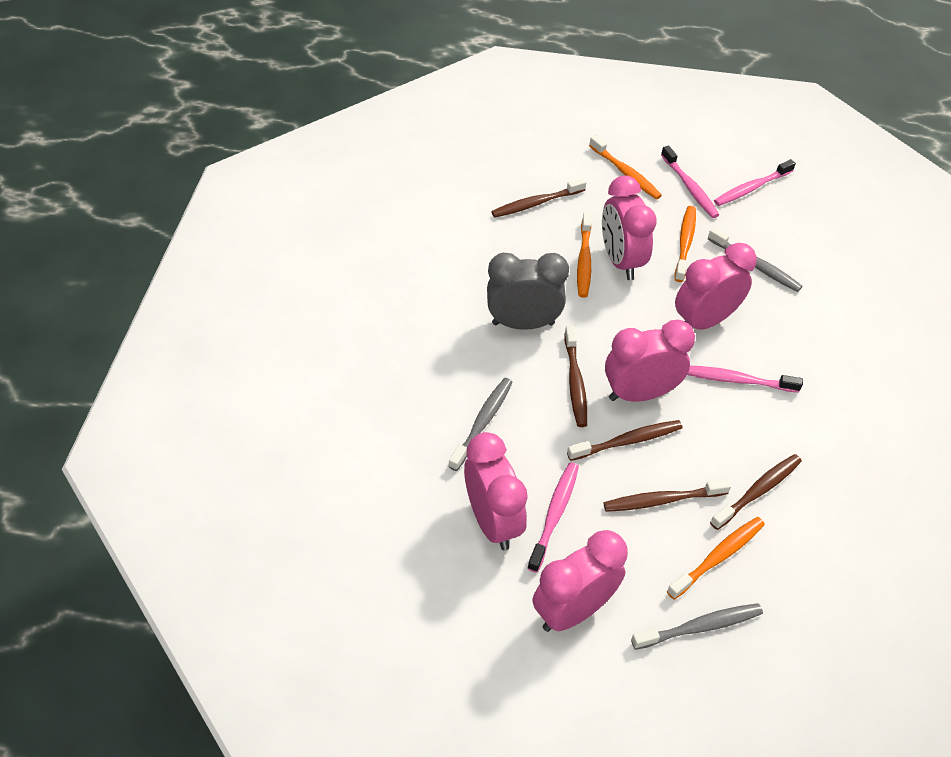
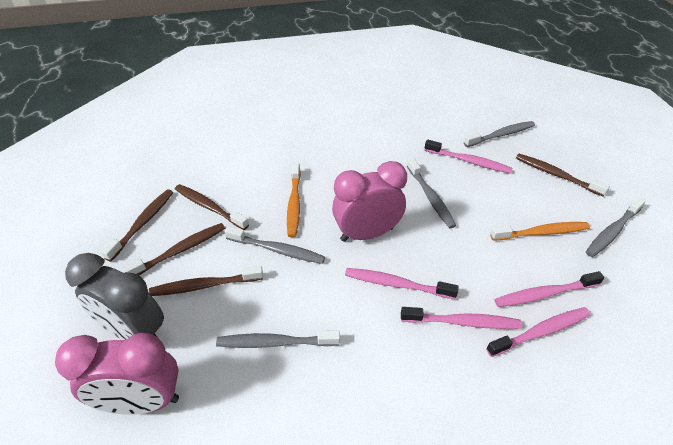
grey toothbrush: [448,378,513,471] [631,603,763,650] [708,227,803,292] = 3 -> [216,331,340,348] [224,226,325,264] [407,158,456,228] [464,121,535,147] [586,197,646,257] = 5
orange toothbrush: [577,212,592,298] [589,135,662,199] [667,517,765,599] [674,206,696,282] = 4 -> [287,163,301,237] [490,222,590,241] = 2
pink clock: [464,432,528,551] [533,530,628,632] [602,176,657,280] [605,320,695,402] [675,243,757,330] = 5 -> [55,333,179,415] [332,161,407,242] = 2
pink toothbrush: [527,462,579,573] [661,146,719,218] [687,366,803,393] [714,159,796,206] = 4 -> [345,268,459,299] [401,307,522,329] [424,139,512,174] [486,307,591,357] [495,271,605,307] = 5

